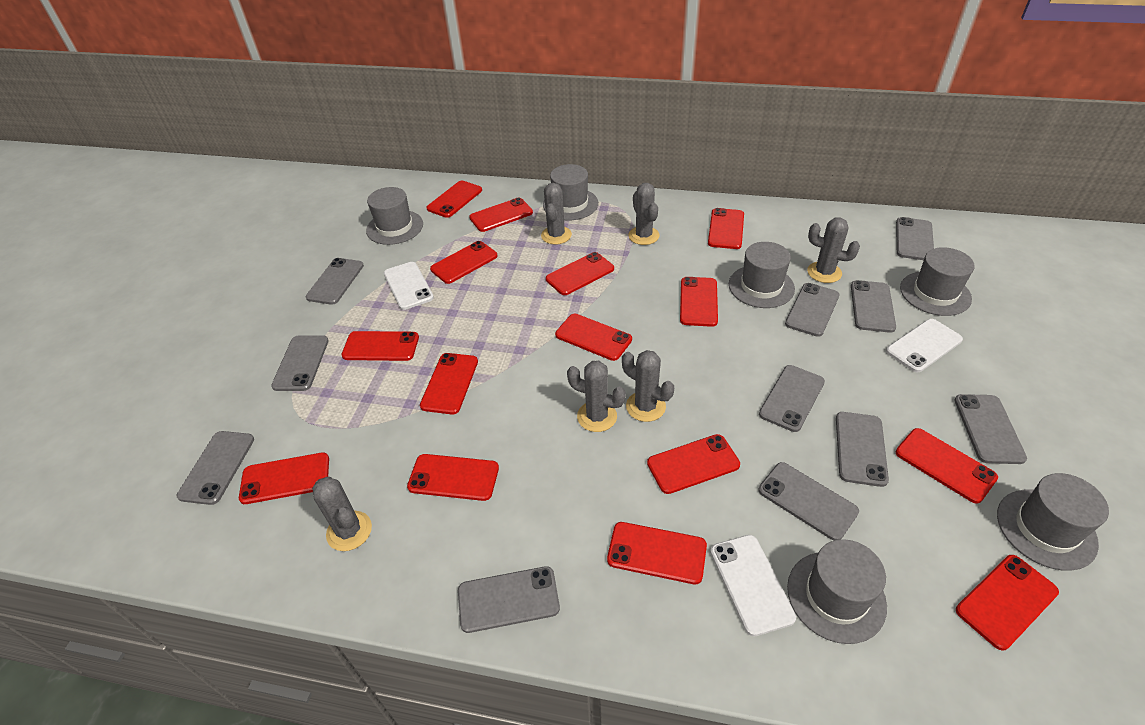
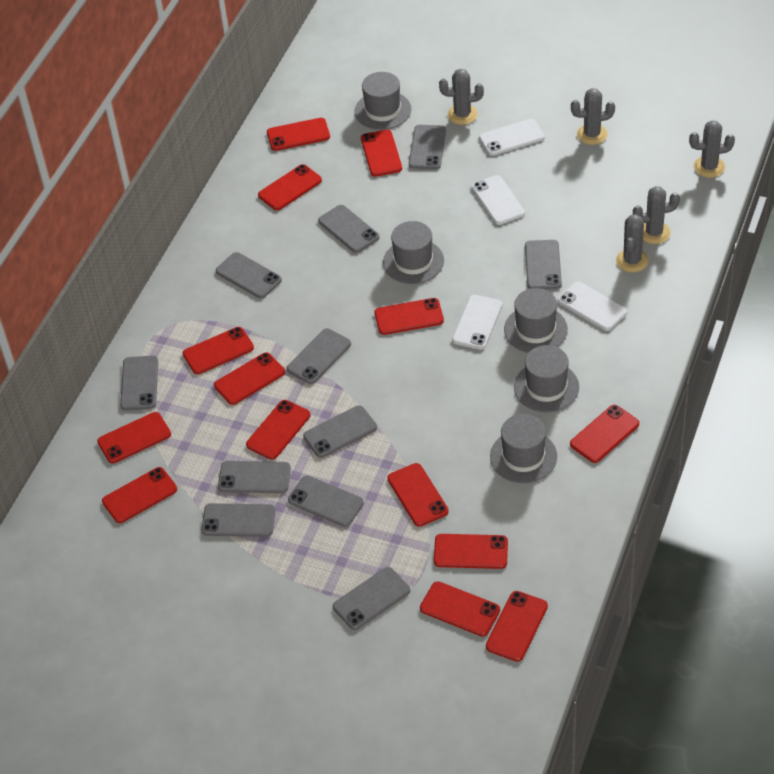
grey cactus: [312,477,372,551] [541,183,572,245] [567,361,626,432] [622,350,674,422] [628,183,659,245] [807,217,860,283] = 6 -> [439,69,484,125] [571,88,615,145] [616,214,649,272] [633,186,680,244] [689,120,735,178] = 5
grey hat: [366,187,423,245] [543,164,598,220] [729,242,795,308] [787,539,887,644] [900,247,975,316] [997,473,1109,571] = 6 -> [355,72,411,130] [383,221,444,284] [490,414,557,483] [504,288,568,353] [514,345,579,413] = 5
red phone: [239,452,329,504] [341,331,419,361] [407,454,499,501] [420,353,478,414] [426,181,482,218] [430,241,498,284] [469,198,533,232] [546,252,614,295] [555,314,632,361] [607,522,707,584] [647,434,740,494] [680,277,718,327] [708,208,744,249] [895,428,998,503] [956,555,1059,650] = 15 -> [97,412,171,463] [102,467,177,523] [183,327,254,374] [214,352,285,405] [246,400,311,460] [258,164,322,210] [267,118,330,151] [361,130,402,177] [374,298,444,335] [387,463,449,527] [420,581,500,637] [434,534,508,569] [486,591,548,662] [570,405,639,463] = 14
white phone: [384,262,434,310] [710,535,796,637] [886,319,963,372] = 3 -> [452,295,503,350] [471,175,525,225] [479,119,545,156] [558,281,627,331] = 4

